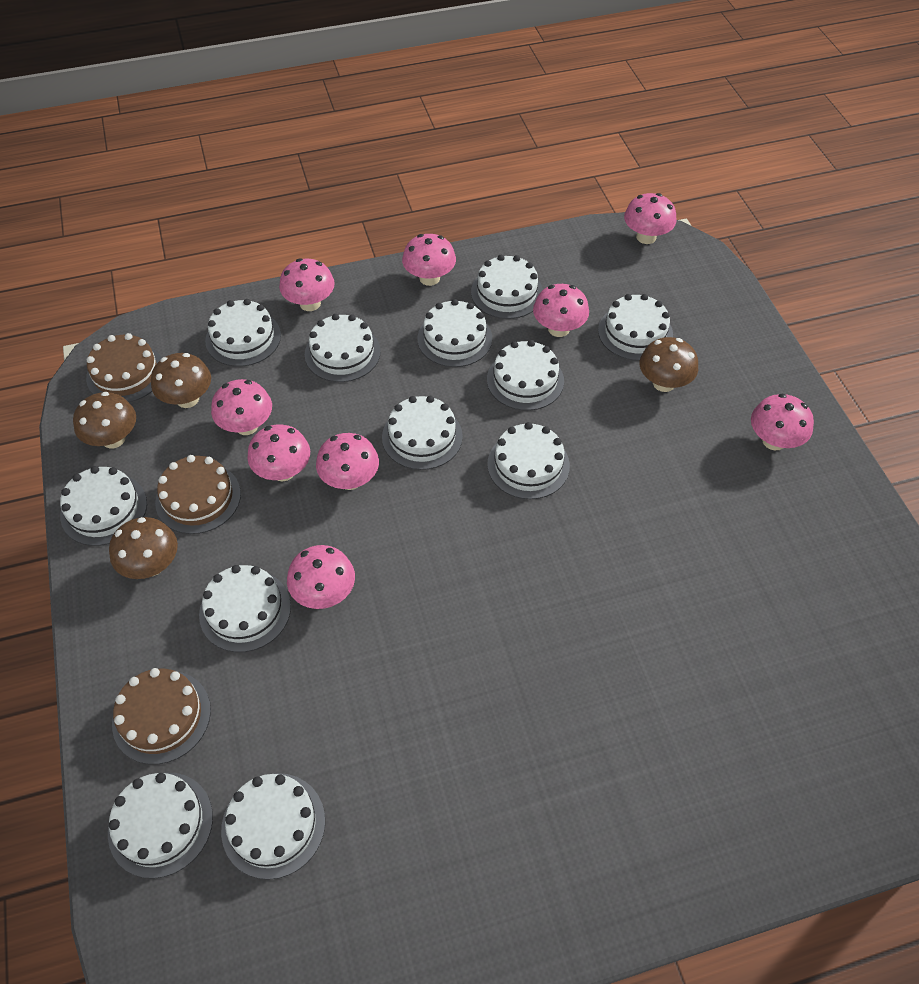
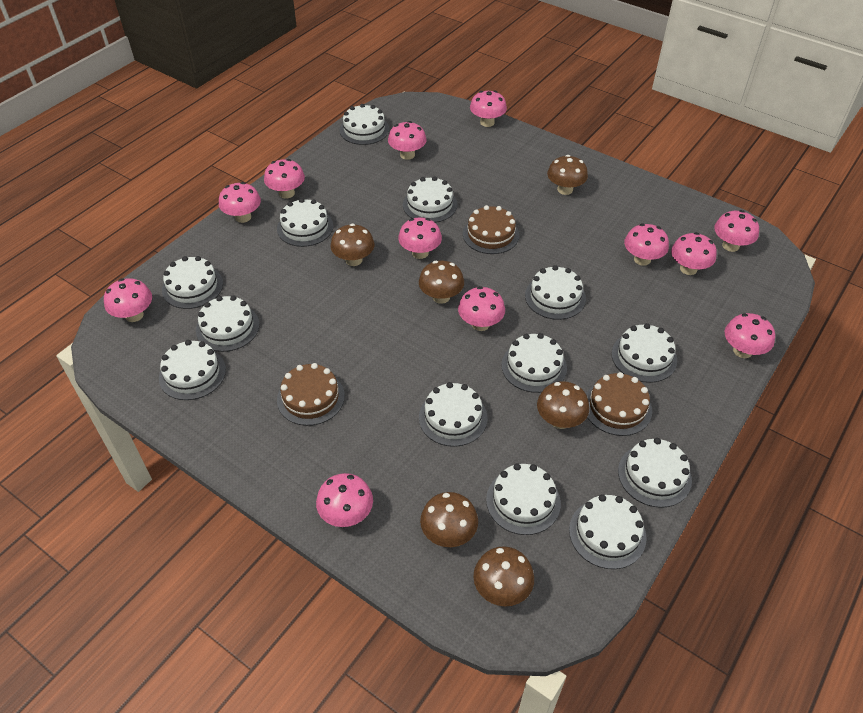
brown mushroom: [73,392,136,448] [109,517,178,579] [151,353,211,408] [639,337,698,392] = 4 -> [331,223,374,266] [419,261,464,304] [420,492,478,547] [473,546,534,607] [537,381,589,429] [547,155,588,195] = 6
pink mushroom: [211,379,272,435] [247,424,310,482] [279,258,335,311] [287,545,355,609] [316,433,379,490] [402,234,456,286] [533,284,589,337] [624,193,676,244] [751,394,814,450] = 9 -> [104,278,152,322] [219,182,261,223] [264,159,305,199] [316,473,373,527] [388,121,426,160] [398,217,442,259] [458,286,505,331] [470,91,507,127] [624,224,669,266] [671,232,717,275] [714,210,759,252] [725,313,775,358] = 12
white cake: [60,466,147,546] [108,773,213,879] [199,565,291,652] [205,299,281,367] [221,773,325,880] [305,314,381,382] [382,396,463,470] [417,299,492,367] [471,255,543,319] [487,340,564,411] [487,422,570,499] [598,294,673,361] = 12 -> [159,340,226,400] [162,256,223,309] [196,295,260,352] [277,198,333,247] [340,104,389,145] [403,176,457,223] [419,382,488,447] [486,463,561,535] [501,333,567,393] [525,265,586,320] [569,494,647,569] [612,323,677,383] [618,438,692,508] = 13

